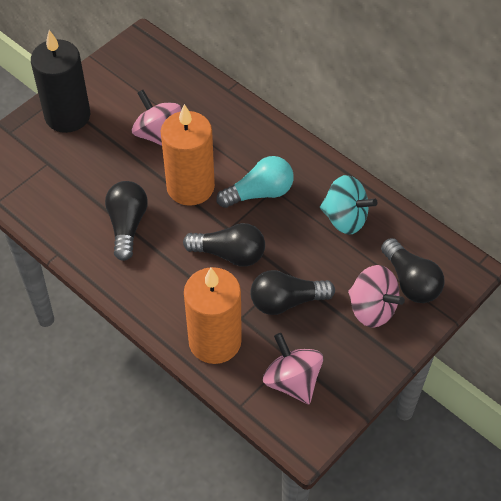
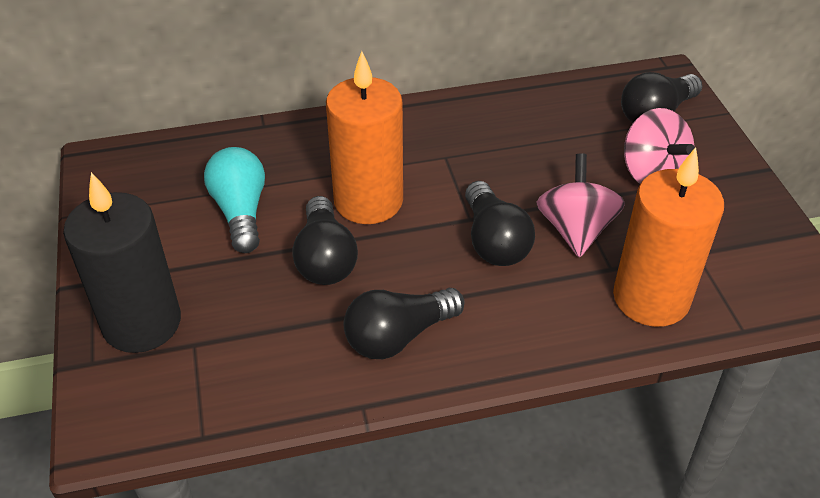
pink spinning top: [132,90,181,146] [263,333,323,404] [348,265,405,328] = 3 -> [537,153,625,258] [624,108,695,184] = 2
turquoise spinning top: [320,175,378,234] = 1 -> none = 0

